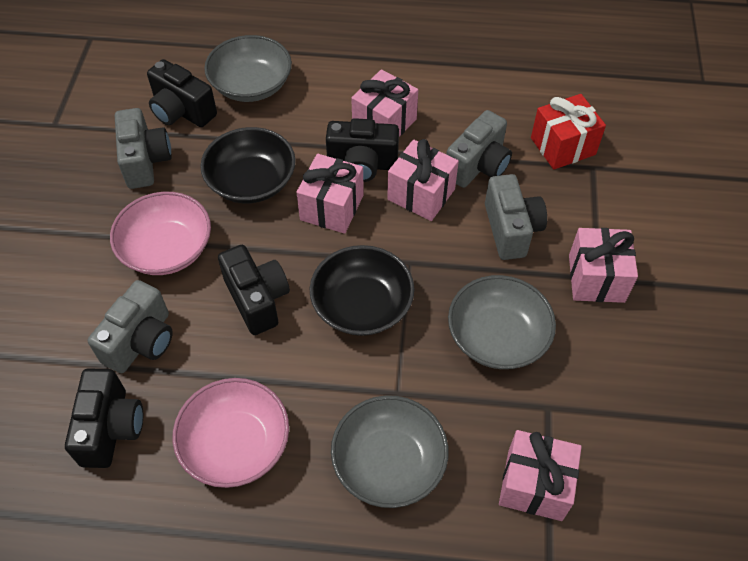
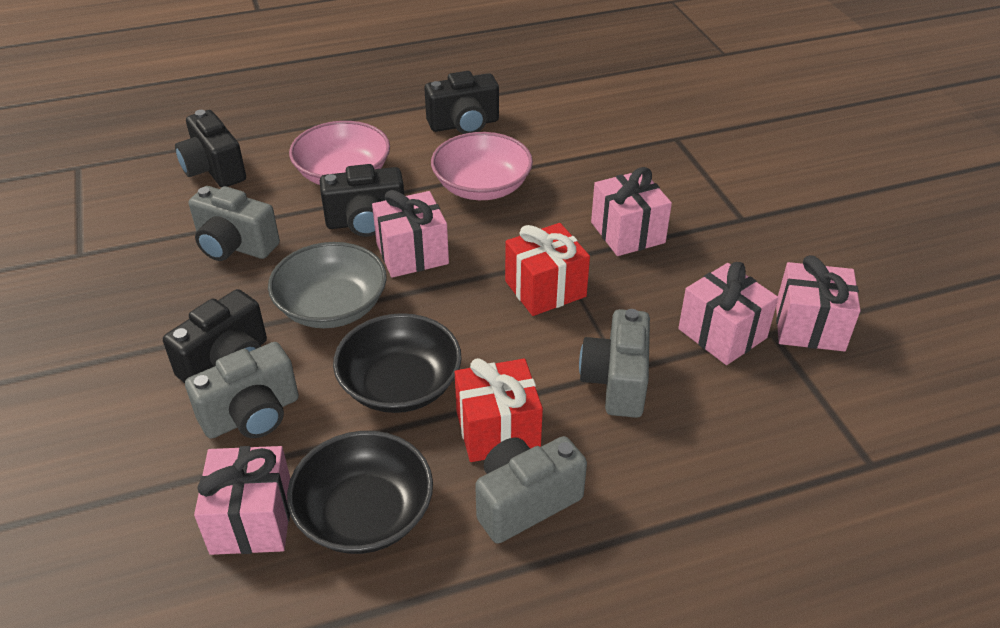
grey bowl: [204,35,292,102] [331,395,449,508] [448,275,556,369] = 3 -> [268,242,387,328] = 1
red gift: [531,94,606,170] = 1 -> [455,358,543,462] [505,223,590,316] = 2

